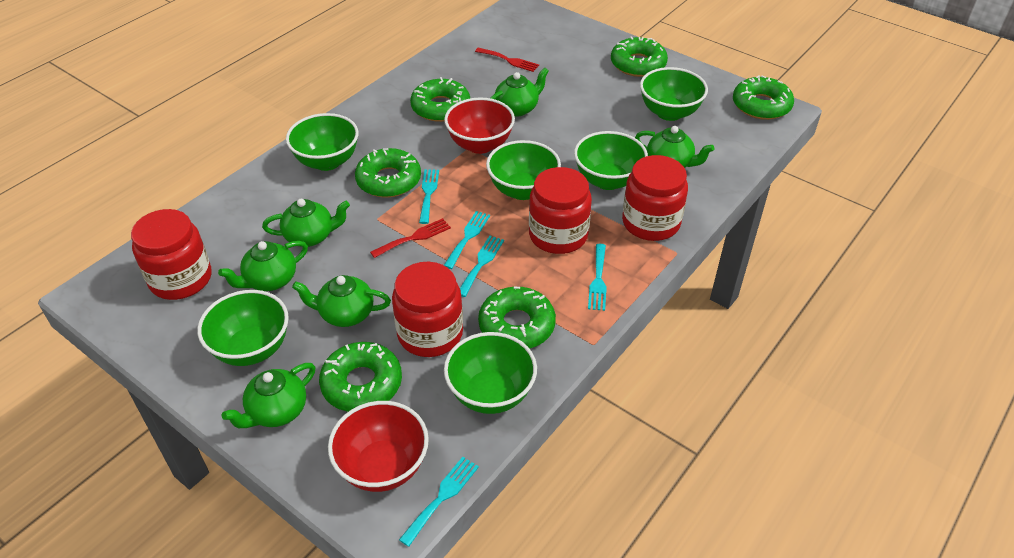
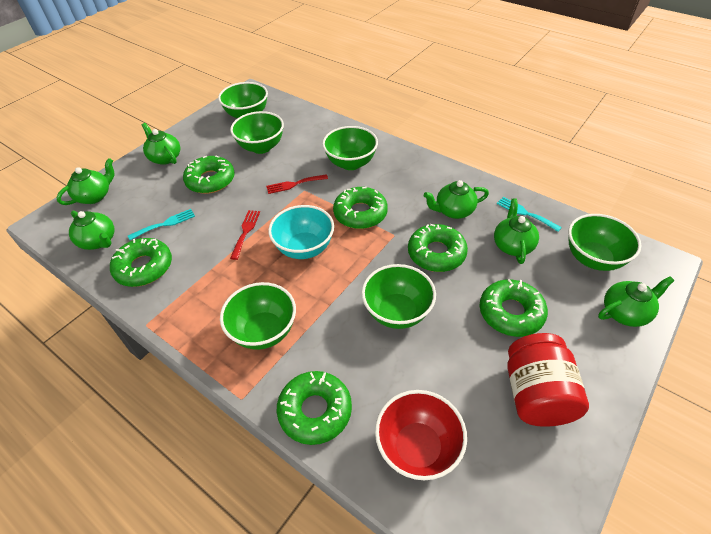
red bowl: [328,401,429,492] [444,97,515,154] = 2 -> [375,390,467,480] = 1
red jar: [131,209,212,300] [392,262,463,357] [529,167,592,254] [622,155,688,241] = 4 -> [507,333,589,427] = 1
turquoise bowl: none = 0 -> [268,205,334,259] = 1
turquoise fork: [399,457,479,547] [419,169,439,224] [444,211,490,269] [460,236,504,297] [588,244,607,311] = 5 -> [128,209,195,240] [497,197,562,232] = 2

